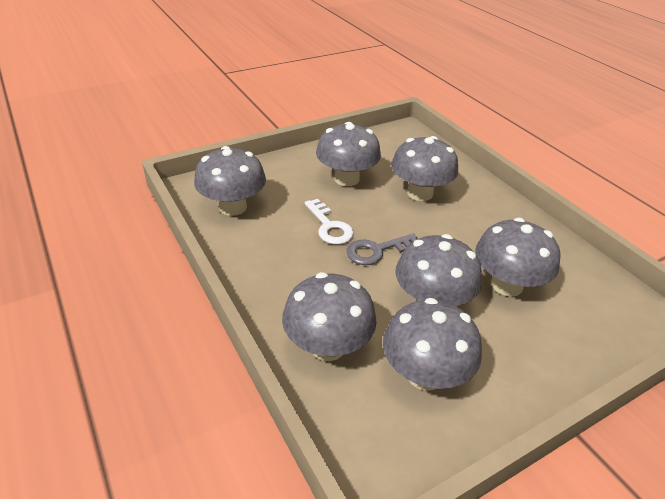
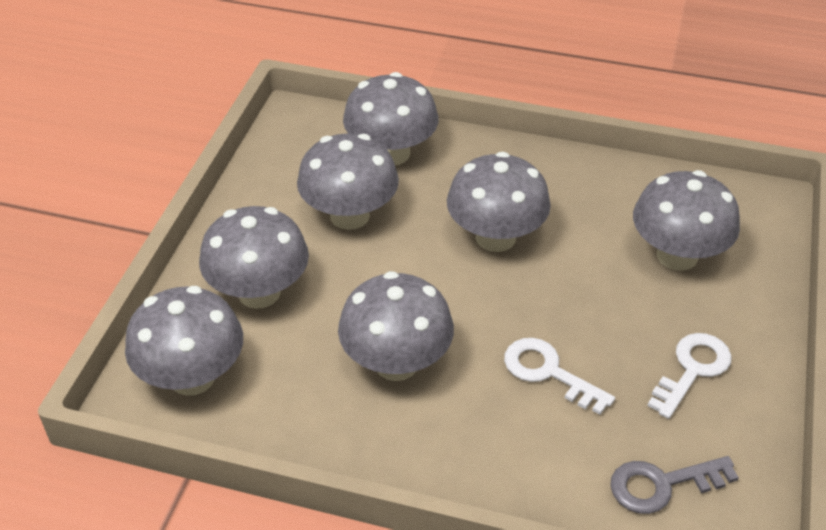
white key: [305,199,354,244] = 1 -> [504,338,615,415] [647,333,732,419] = 2

